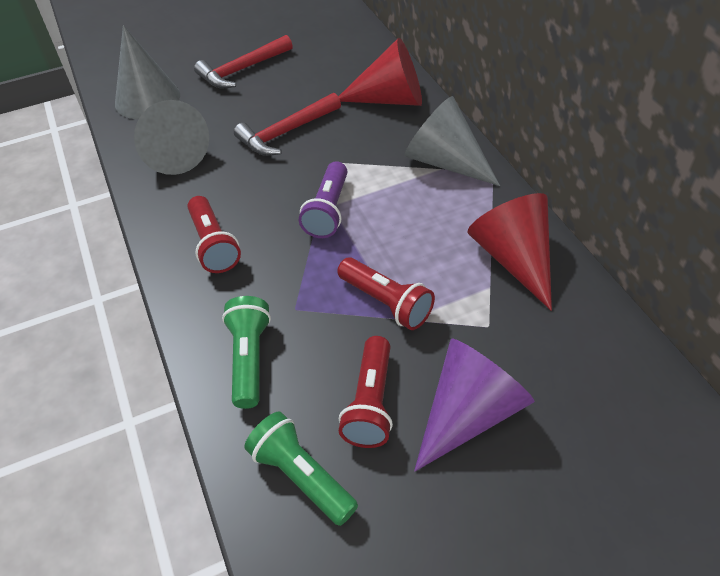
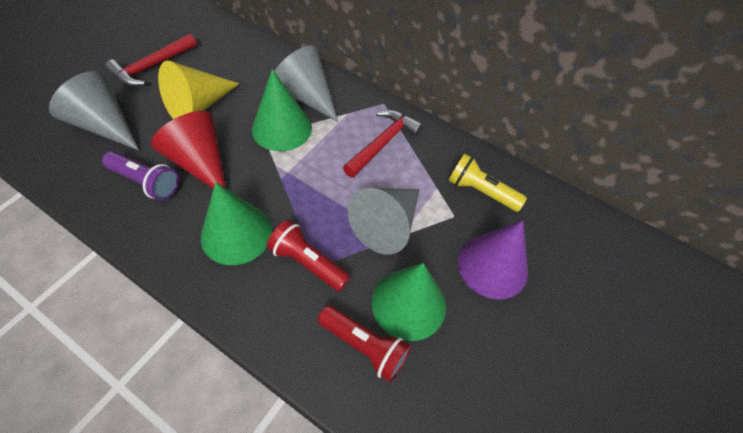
green cone: none = 0 -> [201,182,272,265] [252,69,312,151] [372,263,446,341] = 3
green flashlight: [222,296,271,409] [245,412,358,526] = 2 -> none = 0
red cone: [338,38,422,106] [467,193,552,311] = 2 -> [151,111,226,189] = 1
red flashlight: [187,196,241,273] [337,257,435,330] [339,336,393,448] = 3 -> [267,220,351,292] [318,305,411,382] = 2
yellow cone: none = 0 -> [158,61,239,119] = 1
yellow flashlight: none = 0 -> [448,153,527,212] = 1

